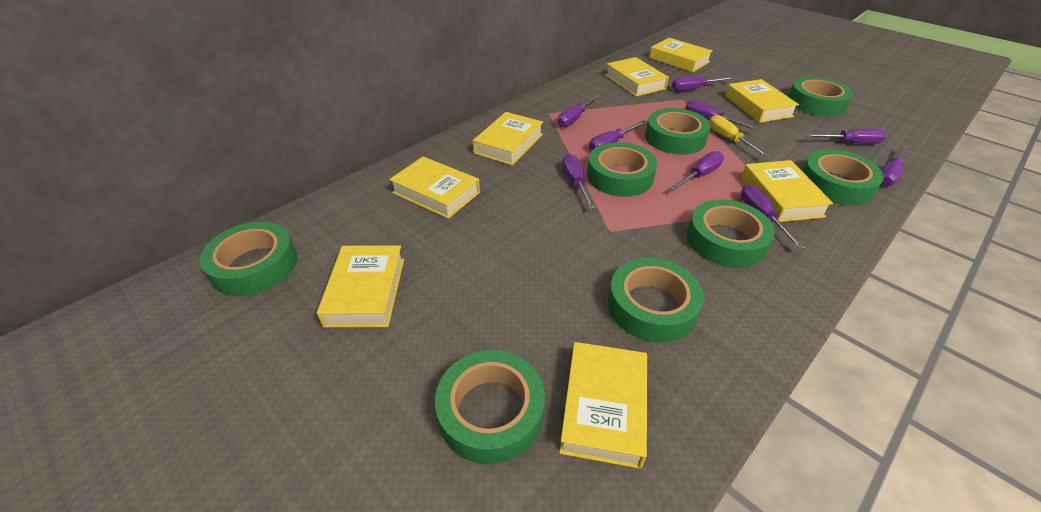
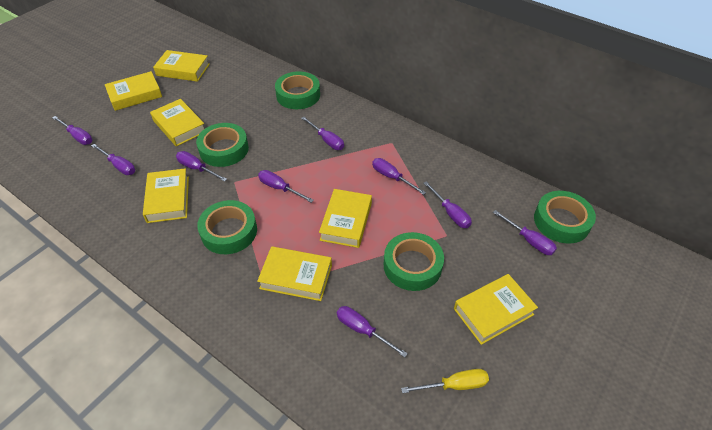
green tape: [200,222,297,296] [435,350,545,464] [587,142,657,197] [608,258,704,343] [645,108,711,155] [687,199,775,268] [788,76,853,116] [802,149,884,205] = 8 -> [196,123,249,167] [197,200,257,254] [275,71,320,109] [384,232,444,291] [534,191,596,244] = 5
yellow book: [317,245,404,328] [389,156,480,219] [473,112,543,165] [559,342,647,469] [605,57,669,97] [649,38,713,72] [725,79,799,123] [741,160,833,222] = 8 -> [105,71,162,111] [143,168,189,223] [150,99,204,146] [153,50,210,82] [257,246,332,301] [319,189,372,248] [454,274,538,345] = 7

